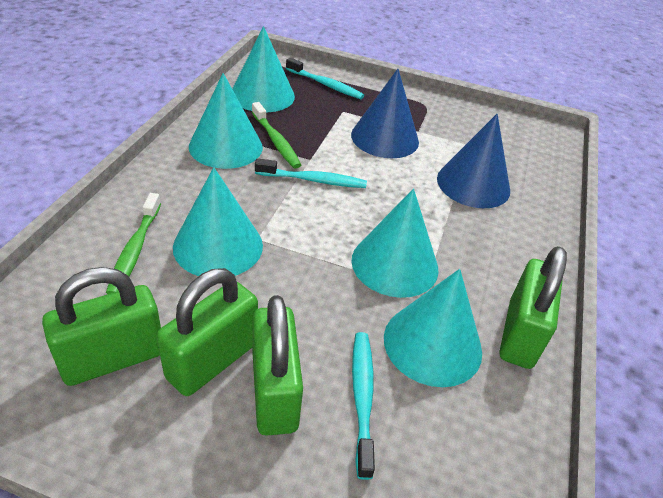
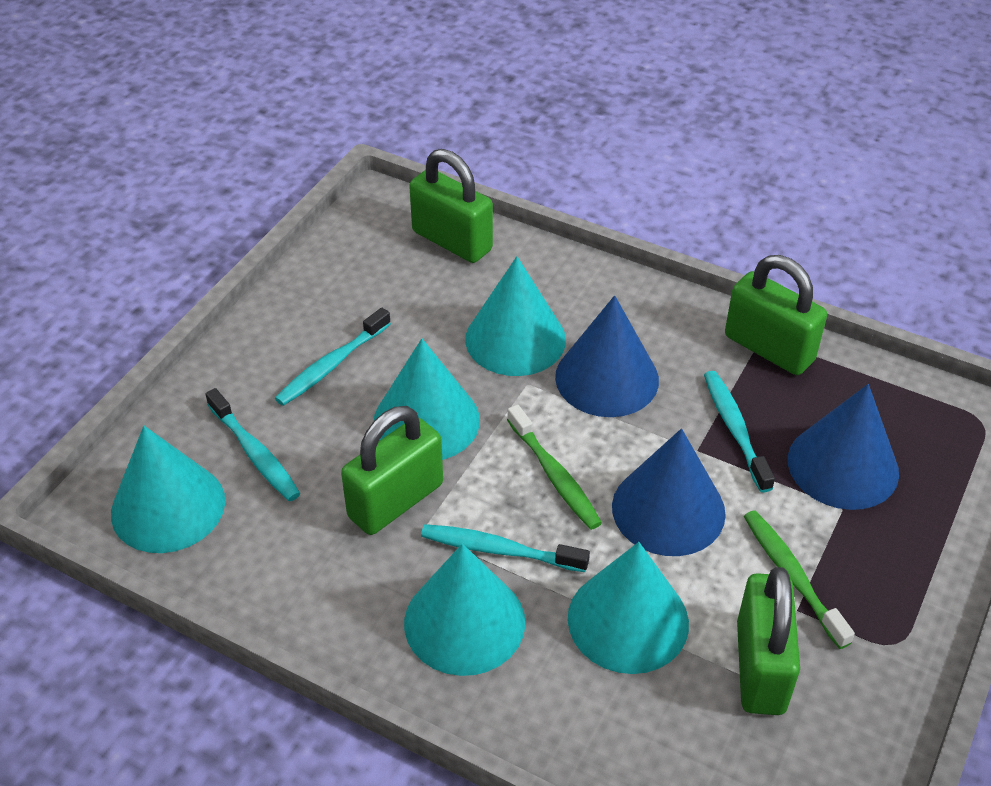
blue cone: [351,69,419,158] [437,114,510,208] = 2 -> [555,295,659,417] [612,428,726,556] [788,384,899,510] = 3
turquoise toothbrush: [255,158,367,188] [286,58,364,99] [352,332,375,480] = 3 -> [206,388,300,501] [275,308,391,406] [421,524,590,572] [704,371,775,493] = 4

